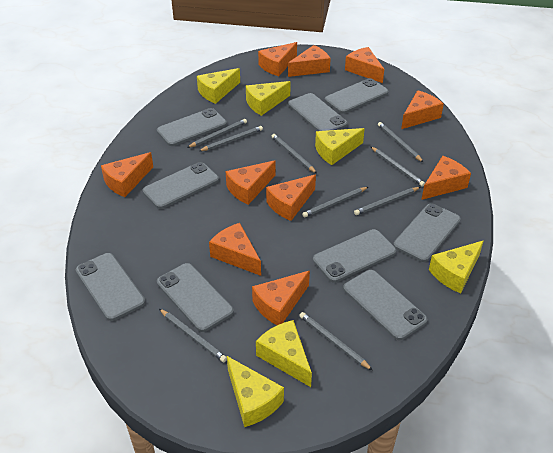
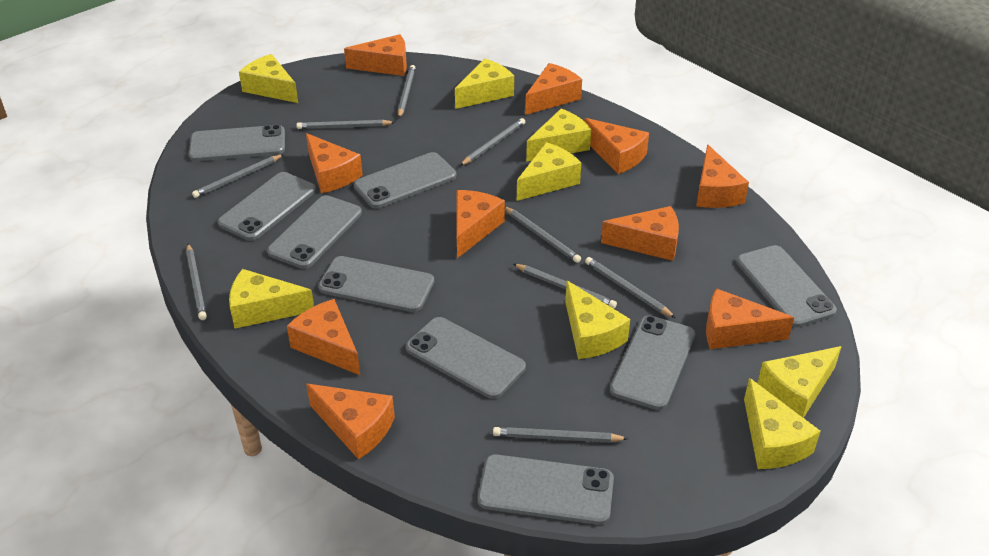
yellow cheese: [197,68,240,104] [227,356,284,427] [246,81,291,116] [256,320,312,387] [315,128,365,165] [429,241,483,293] = 6 -> [229,269,314,328] [239,54,298,103] [455,59,514,109] [517,142,581,201] [526,108,591,162] [565,281,630,359] [744,378,821,469] [757,346,842,418] = 8

